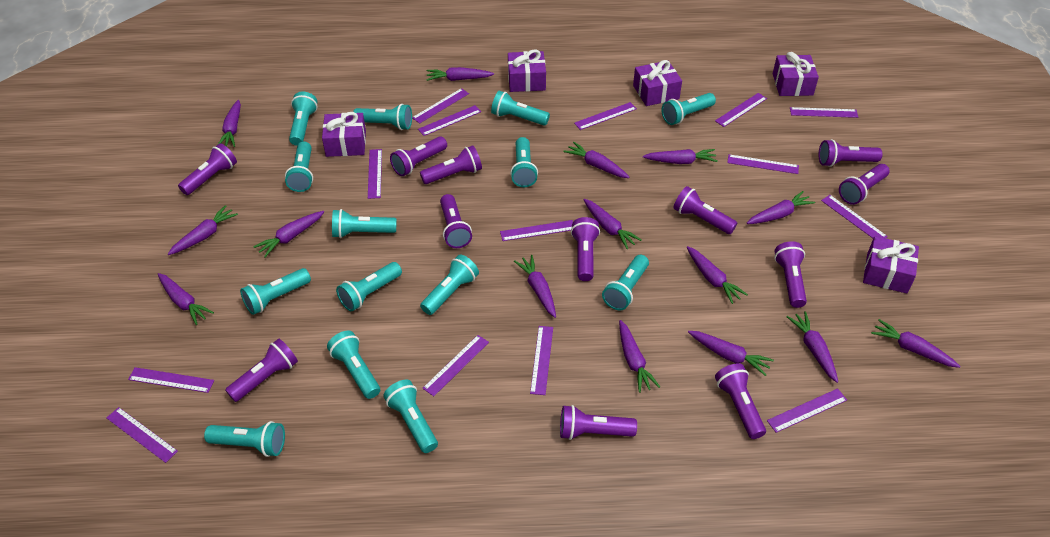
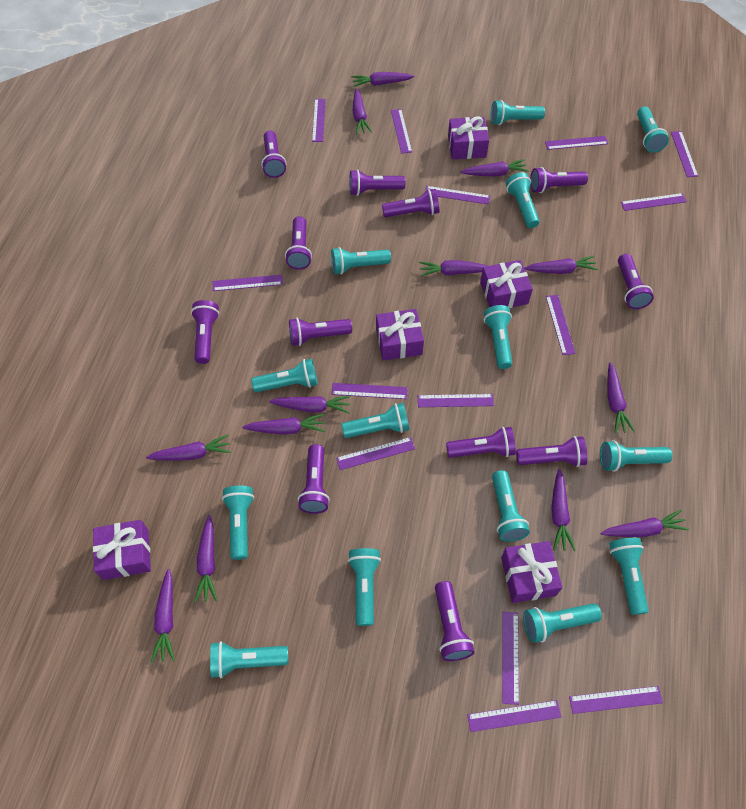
purple carrot: [158,273,214,325] [168,205,238,255] [218,100,241,147] [253,211,324,257] [426,67,494,81] [514,255,556,318] [563,142,630,178] [583,199,642,249] [619,320,660,393] [643,149,717,164] [687,246,748,304] [688,331,774,376] [747,191,815,224] [787,311,838,383] [871,319,960,368] = 15 -> [146,435,231,461] [151,569,175,663] [194,515,218,603] [242,414,325,435] [269,396,350,413] [351,72,414,87] [353,89,372,134] [419,260,487,276] [460,159,529,177] [524,256,598,274] [551,469,576,551] [601,510,689,537] [607,362,635,433] = 13

